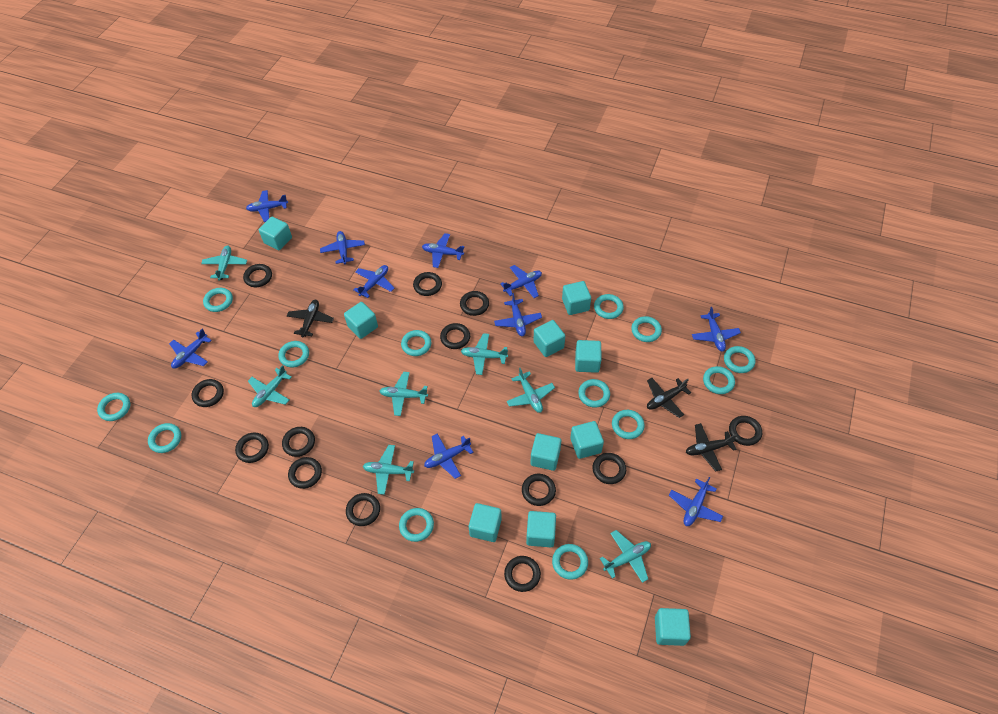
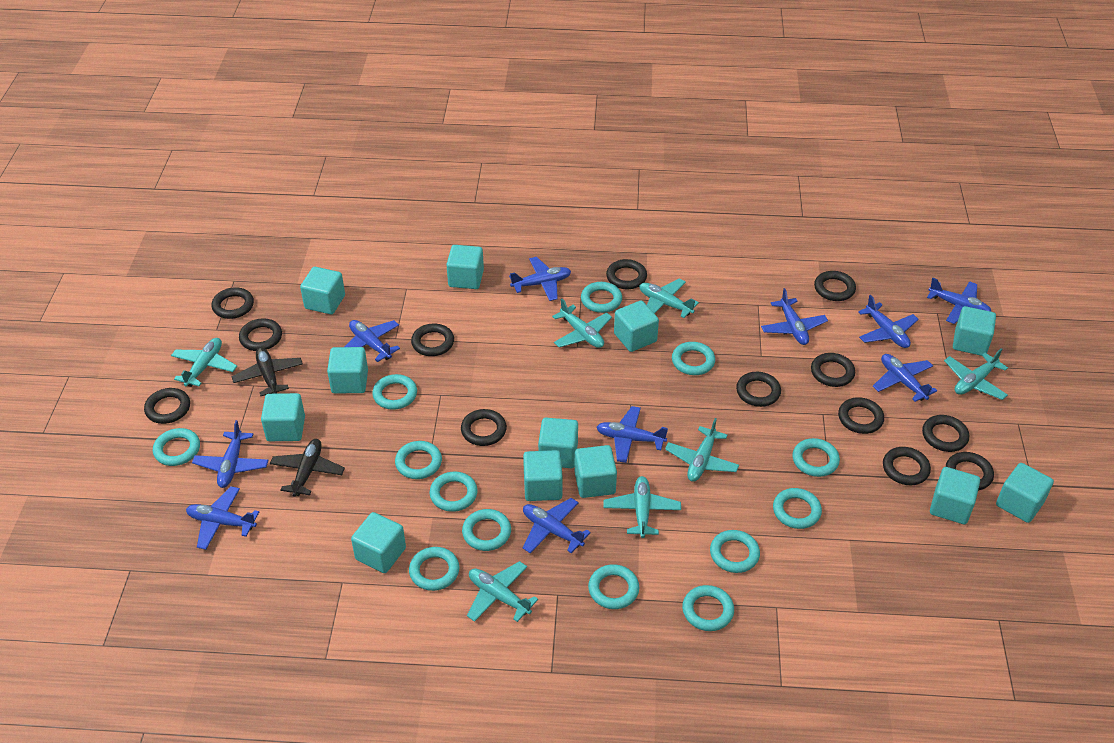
black plane: [287,300,334,337] [647,378,691,418] [686,423,737,471] = 3 -> [232,347,303,396] [270,439,345,497] = 2
turquoise cube: [259,217,292,250] [344,302,378,339] [469,503,502,542] [526,511,556,547] [531,433,561,471] [533,320,565,357] [562,281,591,315] [570,421,604,459] [575,340,602,373] [655,608,691,646] = 10 -> [261,393,305,441] [300,267,345,314] [327,347,368,393] [351,512,406,573] [446,245,484,289] [523,450,563,501] [538,418,578,468] [574,445,617,498] [614,300,659,352] [930,467,980,524] [953,306,996,356] [996,463,1054,523] = 12

